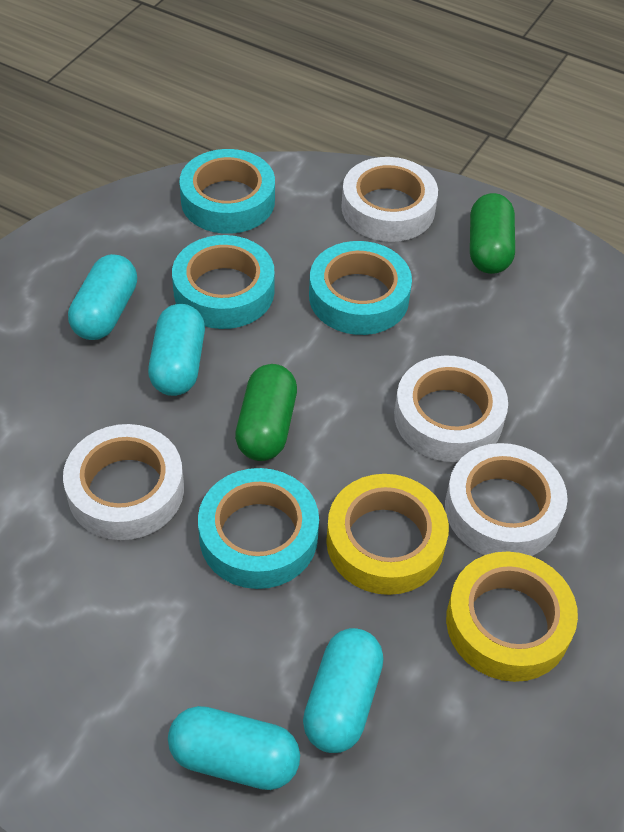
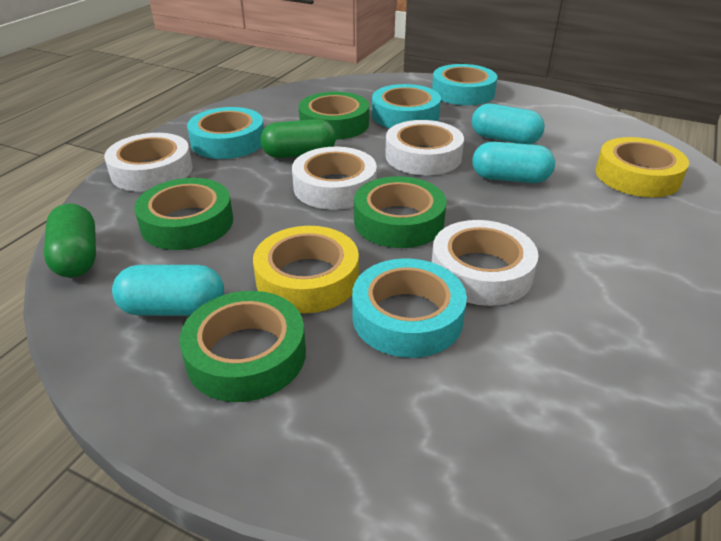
green tape: none = 0 -> [135,178,233,250] [179,291,306,402] [299,92,369,140] [354,176,447,248] = 4
turquoise capsule: [68,254,137,340] [148,304,205,396] [168,706,300,790] [303,628,384,753] = 4 -> [112,265,224,316] [472,104,545,144] [472,142,555,183] = 3

